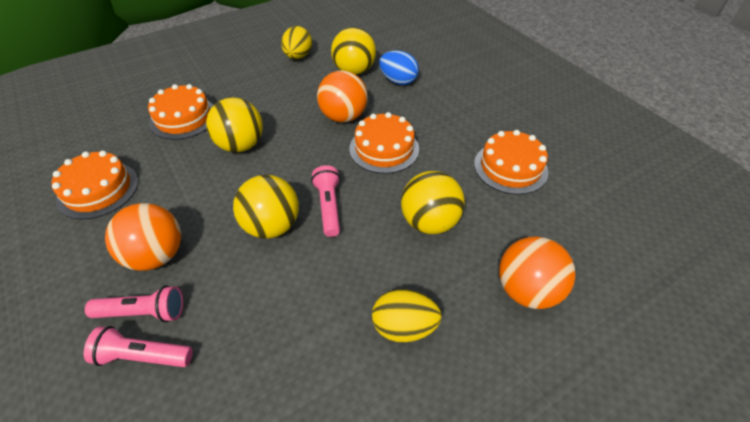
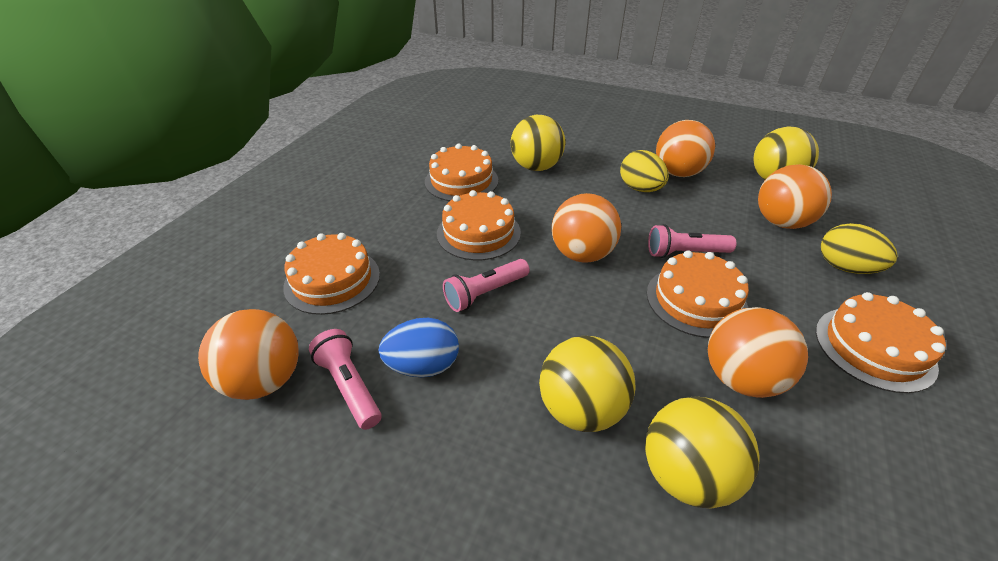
orange ball: [105,203,181,271] [317,71,368,123] [499,236,575,309] = 3 -> [198,309,299,400] [552,193,621,262] [656,120,715,177] [708,307,808,398] [758,164,832,229] = 5
orange cake: [52,151,138,220] [148,84,213,140] [349,112,419,174] [474,130,548,195] = 4 -> [283,233,380,315] [425,144,498,201] [437,190,521,260] [647,251,749,338] [816,292,946,393] = 5

